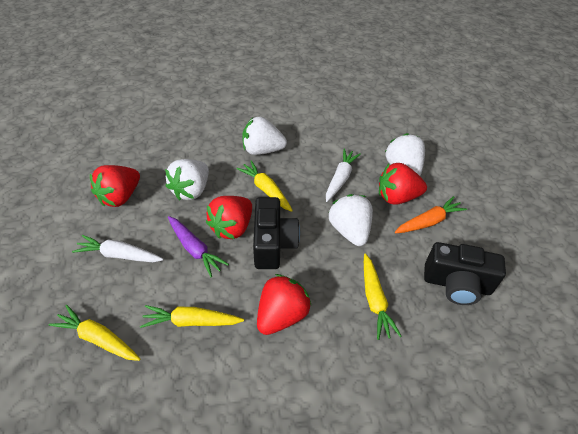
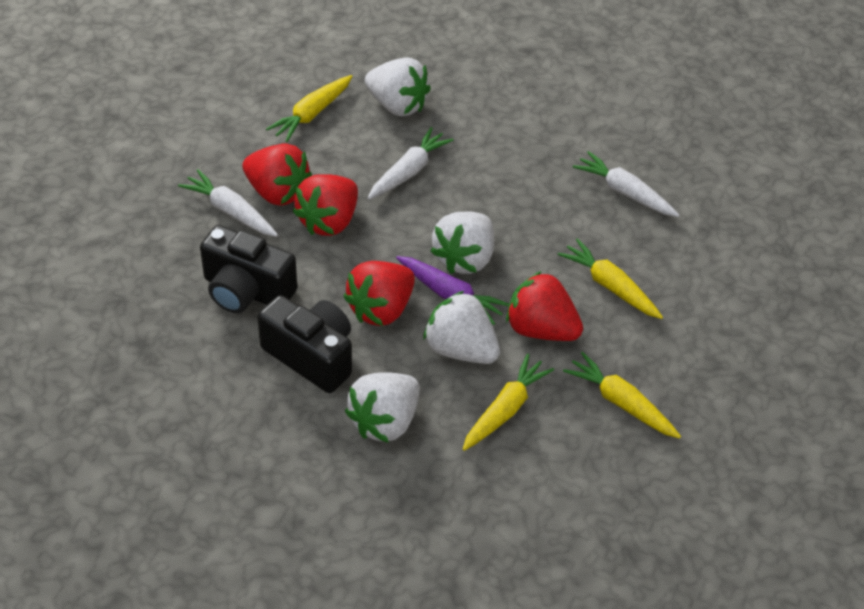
orange carrot: [395,196,467,234] = 1 -> none = 0
white carrot: [72,235,163,262] [326,149,361,202] = 2 -> [178,169,278,237] [368,127,453,199] [573,151,679,217] = 3

